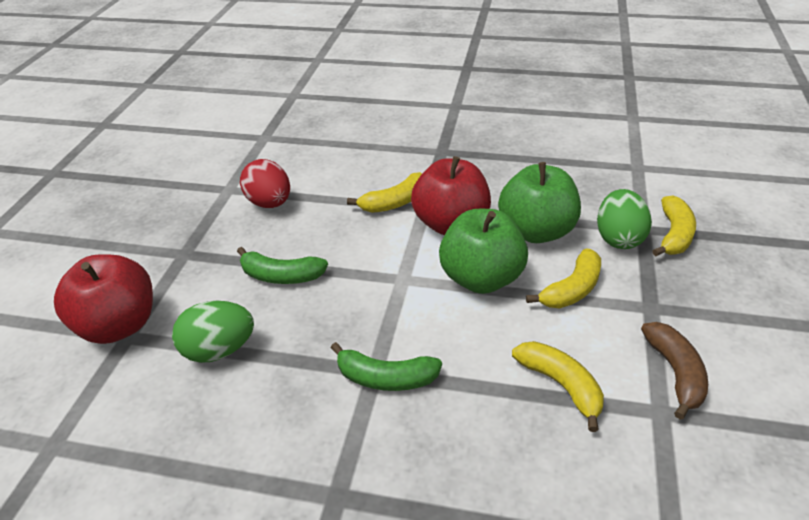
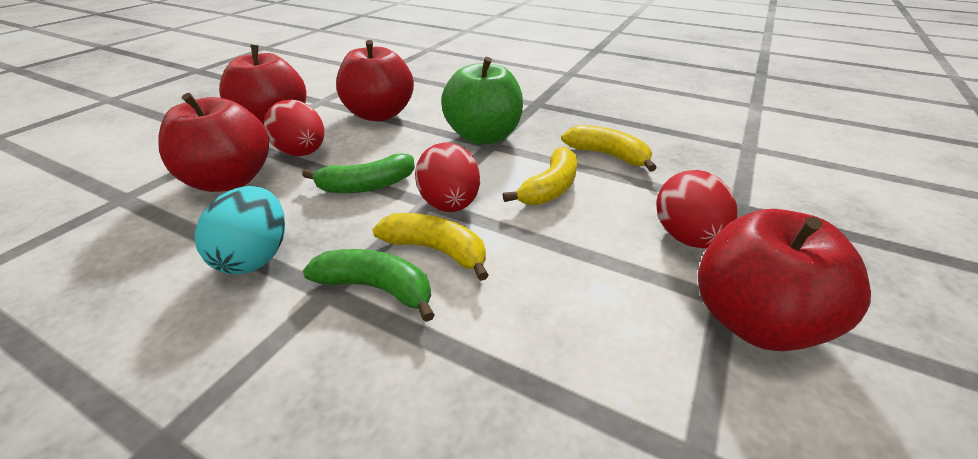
brown banana: [641,322,708,420] = 1 -> none = 0
green apple: [439,209,528,294] [498,162,581,243] = 2 -> [441,57,523,145] = 1
green egg: [172,301,254,363] [597,189,652,249] = 2 -> none = 0
red apple: [54,254,153,344] [411,156,491,235] = 2 -> [159,93,269,192] [219,45,306,125] [336,40,414,121] [698,209,871,351] = 4
red egg: [240,159,290,208] = 1 -> [264,100,324,156] [415,143,480,212] [656,170,737,248] = 3
turquoise egg: none = 0 -> [194,186,285,274] = 1
yellow banana: [347,172,422,213] [512,341,604,432] [526,248,601,308] [652,195,696,256] = 4 -> [372,213,489,281] [503,146,577,205] [561,125,657,172] = 3

